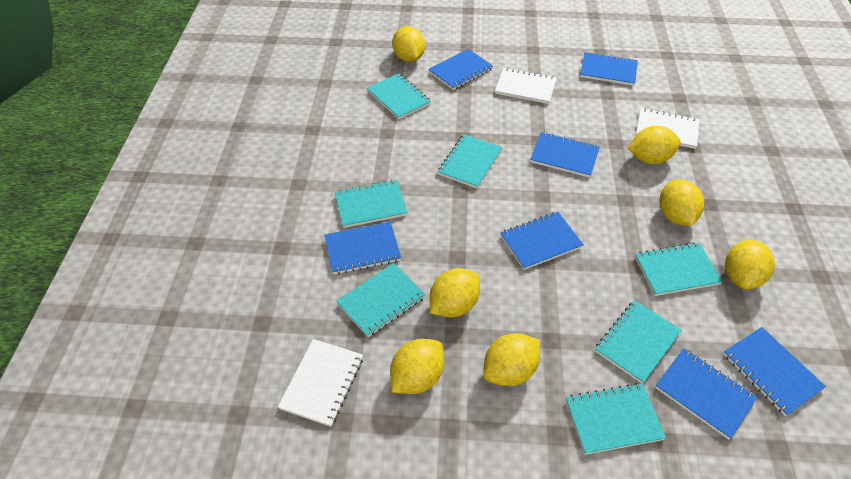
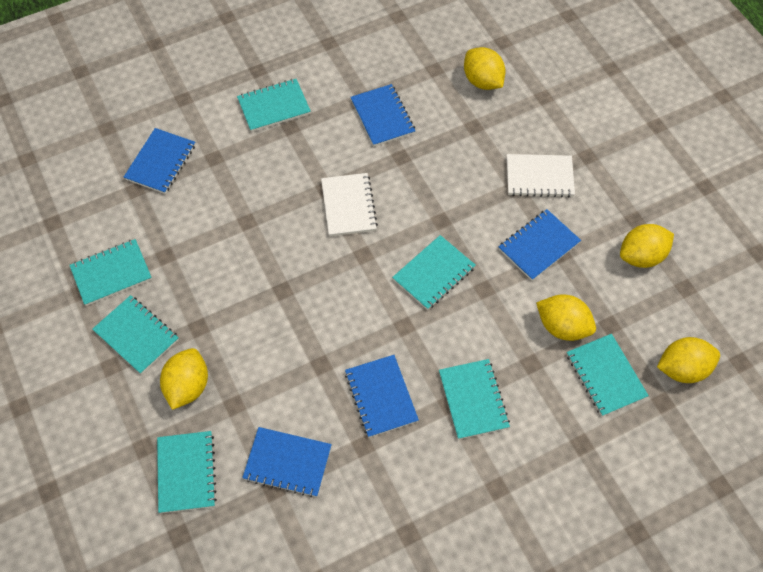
blue notebook: [325,222,401,274] [428,49,493,90] [500,212,584,270] [530,132,600,178] [580,52,638,86] [655,348,757,440] [723,327,826,416] = 7 -> [124,128,196,194] [242,427,332,497] [345,355,419,438] [351,84,415,146] [499,209,581,281] = 5
white notebook: [278,339,363,427] [495,68,556,104] [636,108,699,149] = 3 -> [321,173,378,236] [507,154,575,197] = 2
yellow lemon: [390,339,445,394] [392,26,425,62] [430,268,480,317] [483,333,540,386] [628,126,681,164] [660,179,704,226] [725,239,775,289] = 7 -> [160,348,208,410] [464,47,506,90] [536,295,596,341] [620,224,674,268] [657,337,720,383] = 5

